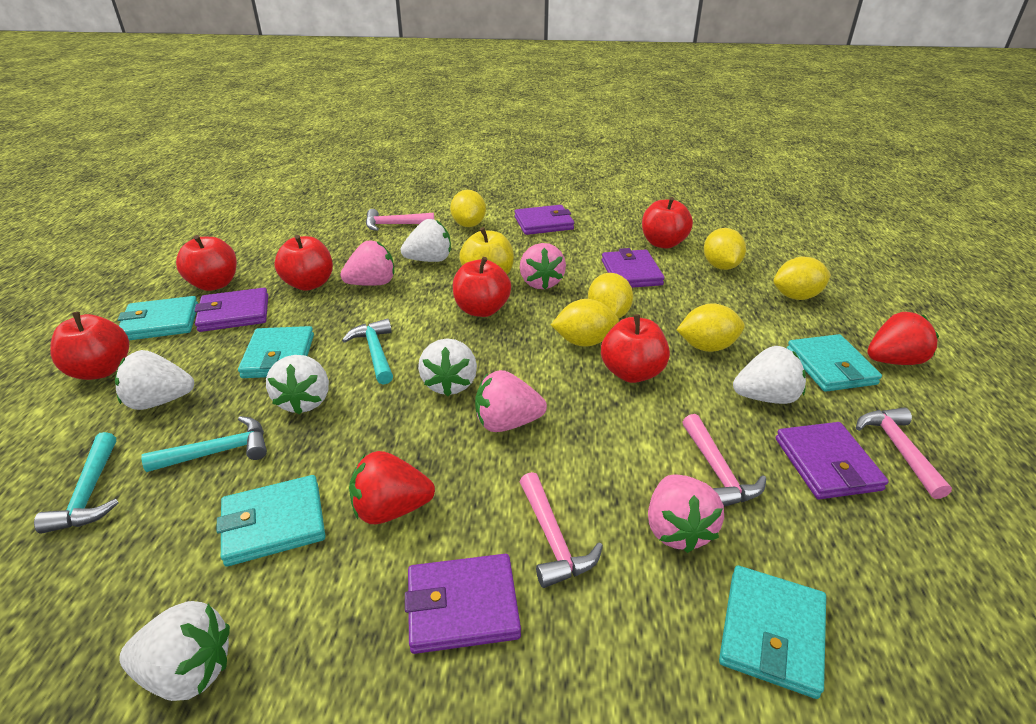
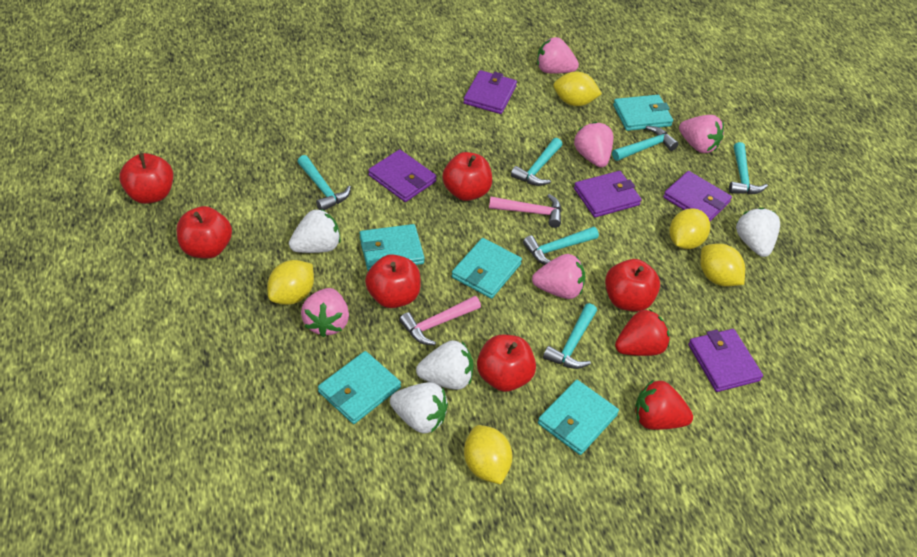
pink hammer: [366,209,434,231] [520,472,603,588] [682,414,766,507] [856,408,952,499] = 4 -> [399,296,481,345] [489,194,562,228] = 2
pink strawberry: [340,240,394,286] [475,370,547,432] [520,243,566,289] [648,474,724,553] = 4 -> [301,288,349,337] [532,254,586,299] [537,37,579,74] [574,122,614,167] [679,115,724,153] = 5
turquoise hammer: [34,432,119,534] [141,416,267,472] [342,318,393,385] = 3 -> [297,155,351,210] [511,138,562,186] [523,226,599,265] [543,303,597,369] [612,126,678,161] [729,142,768,195] = 6
white strawberry: [115,350,194,410] [119,601,230,701] [266,355,329,415] [401,219,451,262] [418,339,477,396] [733,346,806,404] = 6 -> [289,209,341,253] [390,382,448,434] [416,340,474,390] [736,208,780,257] = 4
yellow apple: [459,227,514,275] = 1 -> none = 0
yellow lemon: [450,190,486,227] [551,299,619,347] [588,273,633,319] [676,303,745,352] [704,228,746,270] [773,257,831,300] = 6 -> [267,260,314,305] [464,425,512,484] [553,72,602,106] [670,208,710,249] [700,244,745,287] = 5

